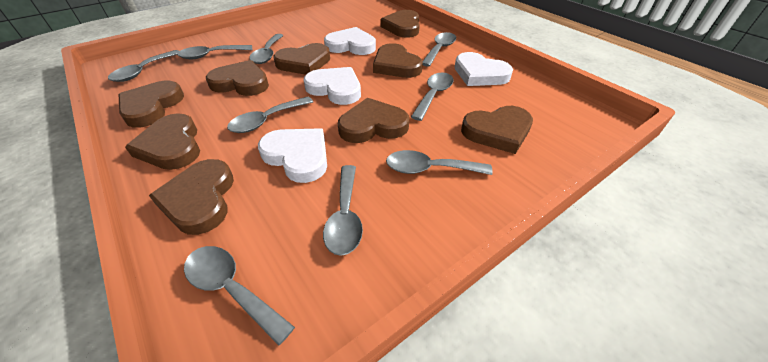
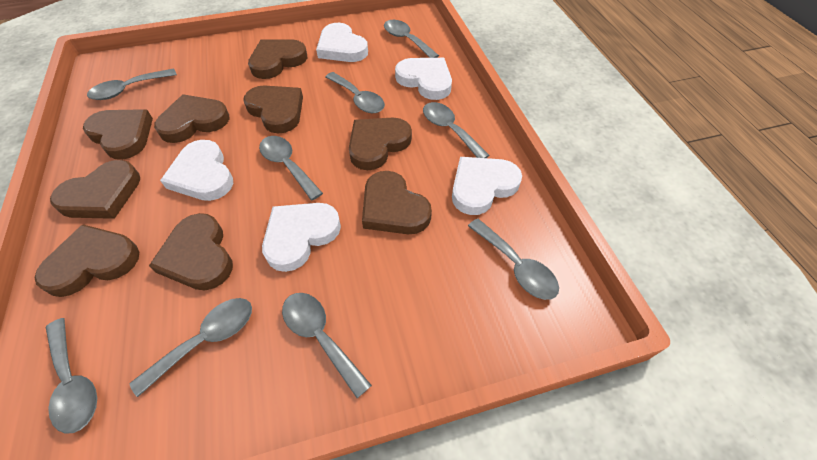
white heart: [258,128,327,183] [304,67,361,105] [324,27,376,55] [455,52,513,86] = 4 -> [160,140,233,201] [262,203,341,272] [316,23,368,62] [395,58,452,100] [452,157,522,215] = 5

